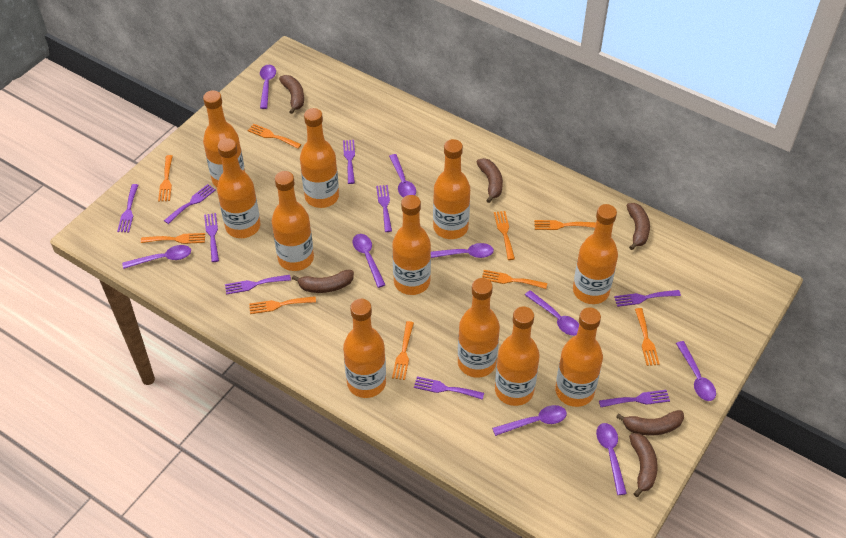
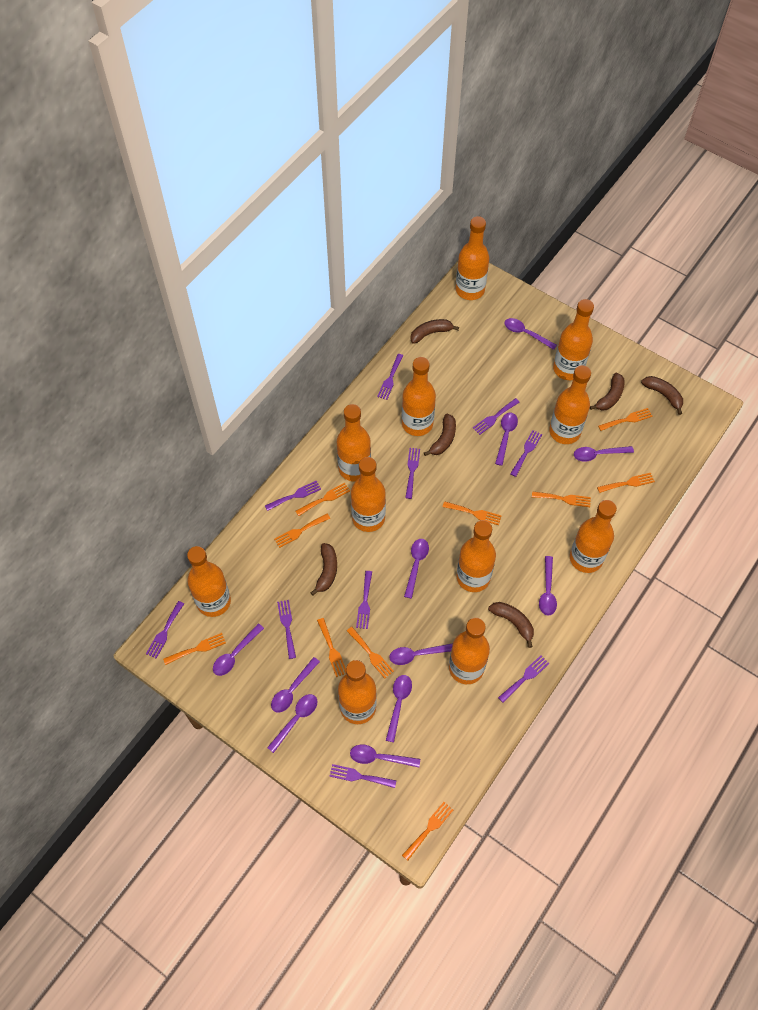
orange fork: [141,233,205,244] [158,155,173,202] [248,124,302,149] [249,296,316,314] [392,321,414,380] [482,270,547,289] [494,211,515,260] [534,220,596,230] [635,308,660,366] = 9 -> [163,633,226,665] [274,514,330,548] [295,483,350,516] [317,618,346,677] [347,627,394,678] [402,802,453,861] [443,501,502,525] [532,491,591,507] [597,473,655,493] [598,408,652,431] = 10
purple fork: [117,184,138,232] [164,184,216,224] [204,213,219,262] [225,275,291,295] [343,140,355,184] [376,185,392,232] [414,376,484,400] [599,390,670,407] [614,290,681,307] = 9 -> [146,601,184,658] [265,480,321,511] [277,600,296,659] [329,764,396,788] [356,571,372,629] [377,354,403,400] [405,448,420,499] [473,398,520,435] [498,656,550,703] [510,430,542,477] = 10
purple spoon: [122,245,191,269] [260,65,276,109] [353,234,385,288] [389,154,416,198] [431,243,494,258] [492,405,567,436] [525,290,579,336] [596,423,627,495] [676,341,716,401] = 9 -> [213,624,264,676] [267,694,317,753] [271,657,320,713] [350,745,420,767] [386,675,412,742] [389,643,453,665] [404,539,429,599] [495,413,518,466] [504,318,557,350] [539,556,557,616] [574,446,634,462] = 11

